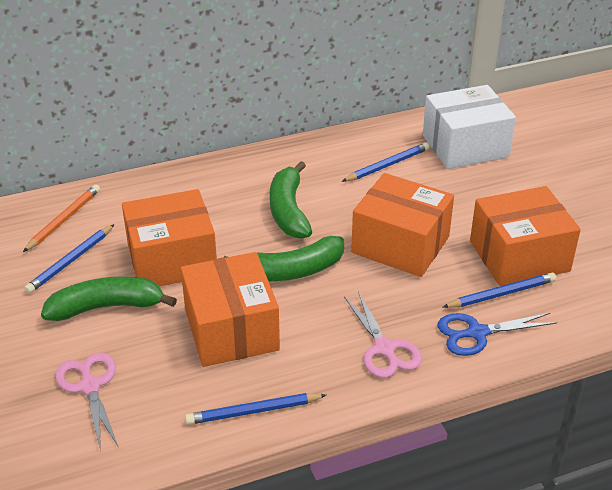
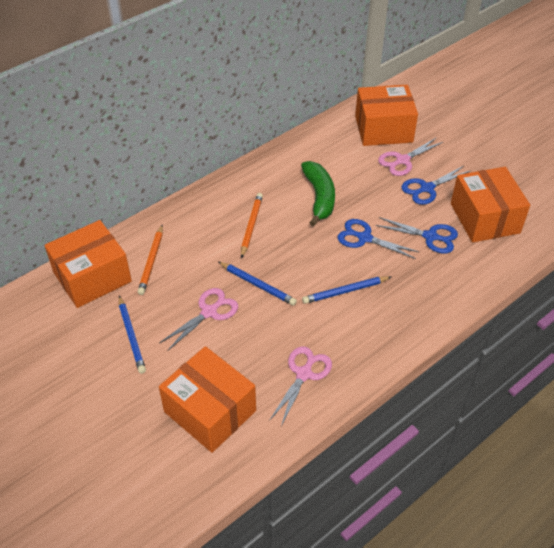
blue pencil: [24,224,115,294] [185,393,326,425] [342,142,430,182] [443,273,556,308] = 4 -> [119,296,146,374] [219,262,297,305] [302,276,391,304] = 3
blue scissors: [437,313,557,356] = 1 -> [338,219,419,259] [376,217,458,254] [401,166,470,205] = 3
green banana: [41,276,177,321] [223,236,344,281] [270,161,312,239] = 3 -> [301,161,335,226] = 1
orange pencil: [23,184,100,252] = 1 -> [138,225,163,295] [241,193,263,258] = 2
pink scissors: [55,353,119,452] [344,291,422,378] = 2 -> [159,288,238,351] [269,346,332,426] [378,137,443,176] = 3
white box: [423,85,516,169] = 1 -> none = 0

